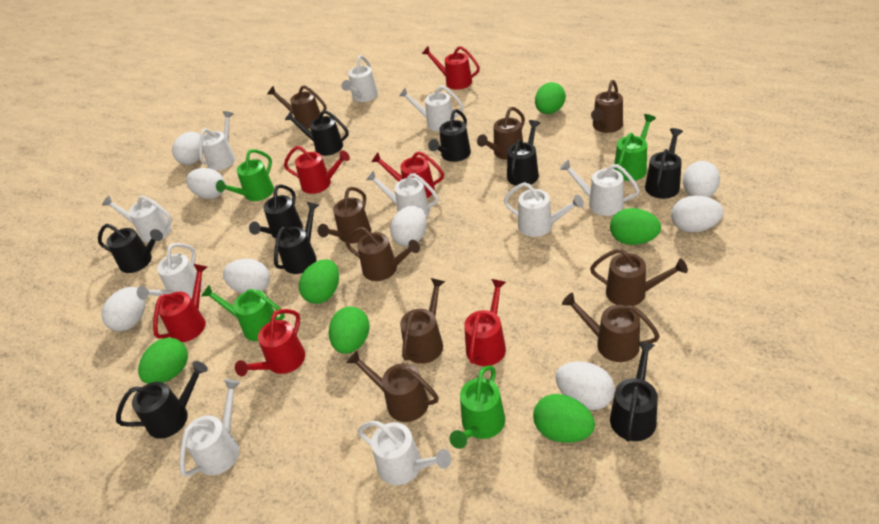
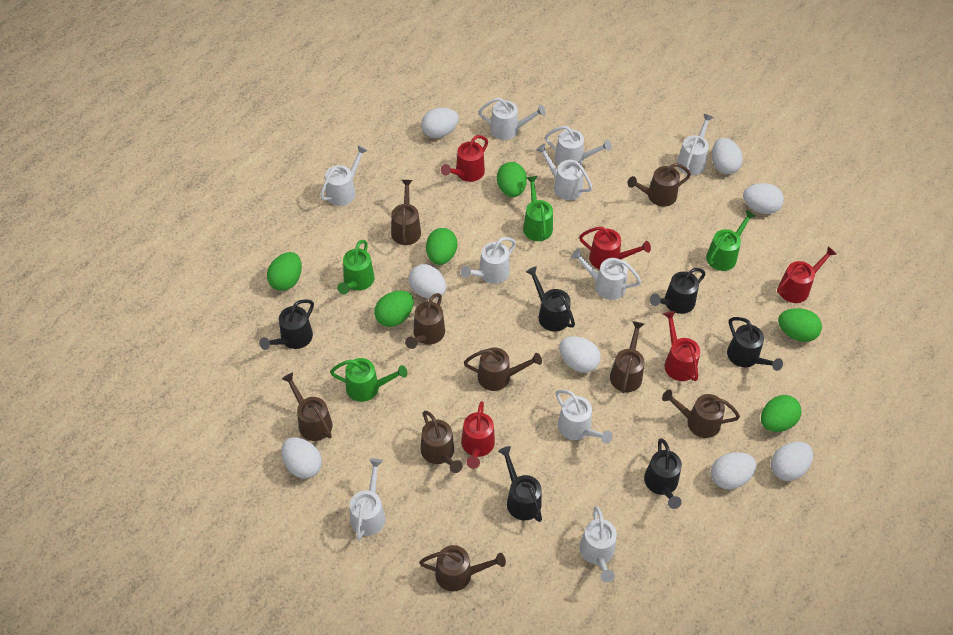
black watering can: [98,224,163,273] [116,361,208,439] [249,184,303,239] [274,202,319,274] [285,110,349,156] [428,109,471,162] [507,120,540,186] [610,341,658,442] [645,128,683,199] = 9 -> [259,299,314,350] [498,446,542,522] [526,266,575,332] [644,438,682,509] [650,268,705,314] [727,317,783,371] = 6
red watering can: [153,264,207,342] [235,309,305,376] [284,146,350,194] [371,151,444,198] [422,46,480,90] [464,279,506,366] = 6 -> [441,135,488,182] [461,401,495,469] [579,227,651,269] [664,311,700,381] [777,246,836,303] = 5

